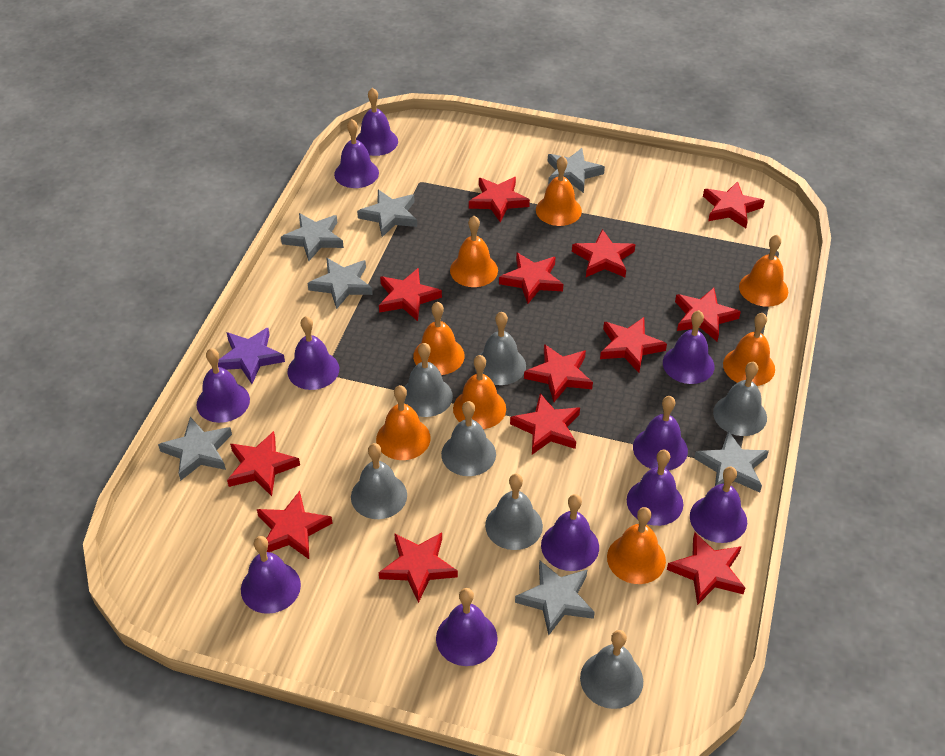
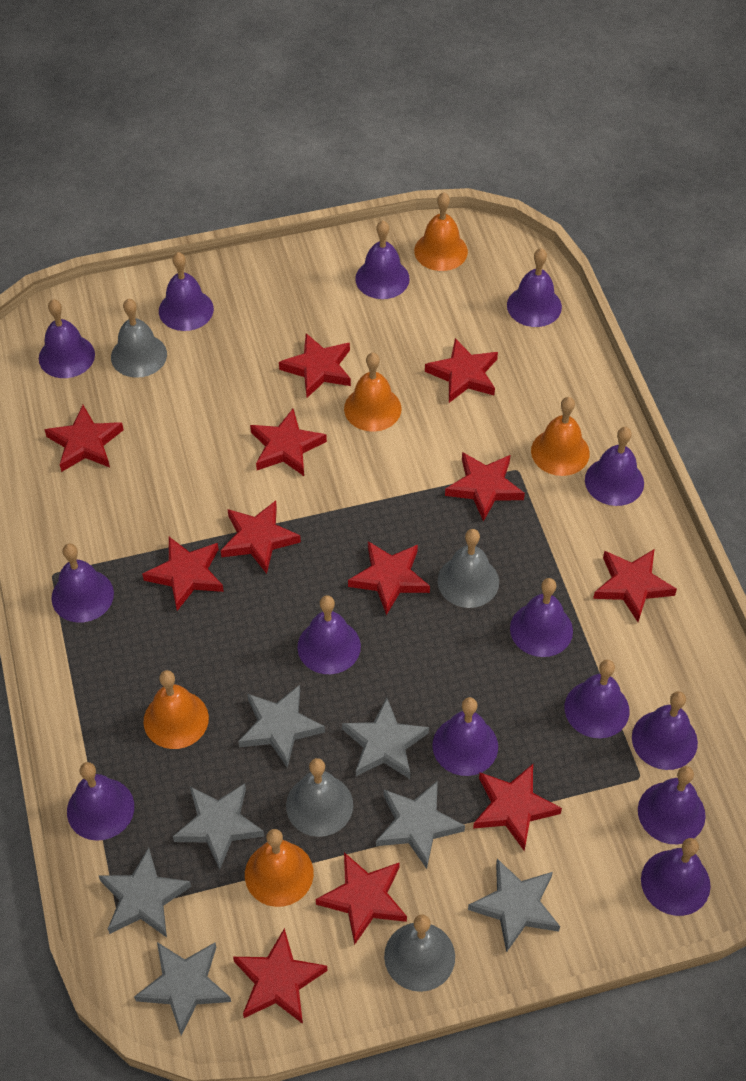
grey bell: [351,443,407,519] [404,343,453,417] [441,401,496,476] [475,312,526,385] [485,474,543,550] [580,630,643,709] [713,362,767,436] = 7 -> [111,299,167,378] [286,758,353,837] [384,914,455,992] [438,529,499,608] = 4
orange bell: [376,385,431,460] [413,302,465,375] [450,216,498,287] [453,355,506,429] [536,156,582,226] [607,507,666,584] [723,313,775,386] [739,235,788,307] = 8 -> [144,670,209,749] [245,829,314,907] [344,353,402,432] [414,193,468,271] [531,397,590,476] = 5
purple bell: [197,348,250,423] [241,536,301,614] [287,316,339,390] [334,119,379,188] [356,87,398,156] [436,588,498,666] [541,494,599,571] [627,450,683,526] [633,396,688,471] [663,310,714,384] [690,467,747,543] = 11 -> [39,299,95,378] [51,543,114,623] [67,762,134,841] [159,252,214,331] [297,595,361,674] [355,221,410,299] [432,697,498,776] [507,248,562,327] [510,578,573,657] [565,660,629,738] [585,427,644,506] [632,691,698,770] [638,766,706,844] [641,838,711,916] = 14
purple star: [218,328,285,384] = 1 -> none = 0
red star: [227,431,300,496] [257,491,333,559] [379,268,442,321] [379,532,458,603] [469,177,530,222] [499,252,563,304] [510,393,580,455] [524,344,593,402] [572,229,636,277] [600,317,667,373] [667,532,745,605] [675,288,741,341] [703,181,765,228] = 13 -> [44,405,124,472] [142,537,224,611] [220,501,301,574] [233,928,328,1024] [250,409,327,476] [279,333,351,398] [316,852,407,945] [348,541,430,615] [425,338,498,403] [445,452,525,522] [473,764,562,851] [593,549,677,622] = 12

